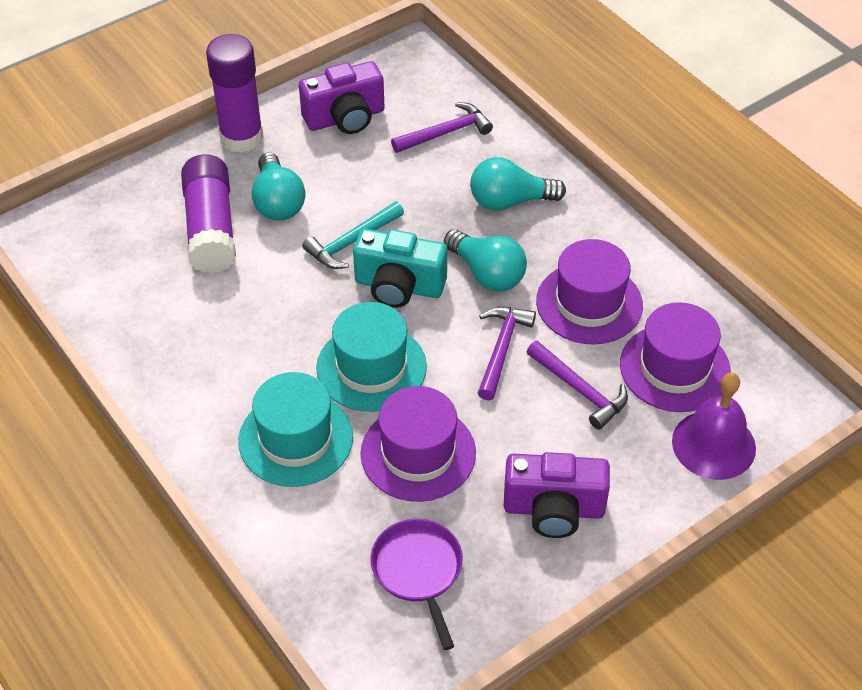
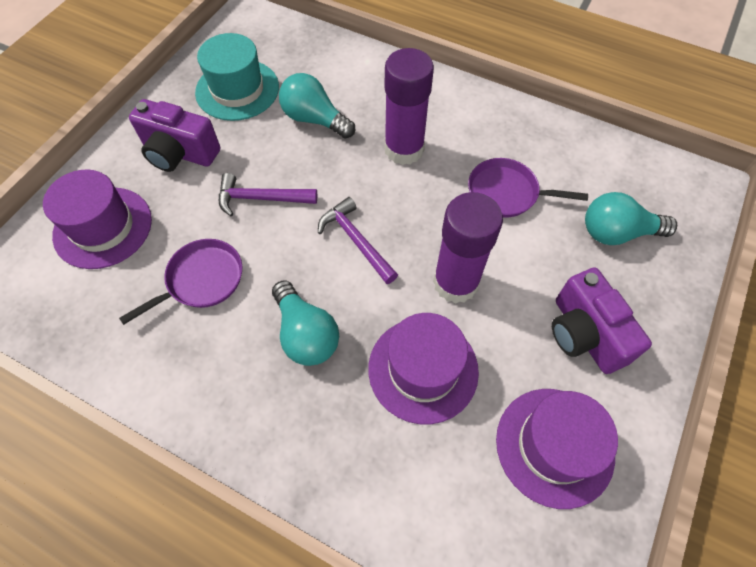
purple bell: [672,373,756,480] = 1 -> none = 0
purple hammer: [391,102,493,153] [478,307,536,400] [527,341,628,430] = 3 -> [219,173,317,216] [318,197,398,284] = 2
purple pan: [371,519,463,650] = 1 -> [119,239,242,325] [468,158,588,218] = 2
turquoise camera: [353,229,447,308] = 1 -> none = 0
turquoise hammer: [302,202,404,269] = 1 -> none = 0
turquoise hat: [238,372,353,487] [316,302,427,412] = 2 -> [195,33,279,121] = 1

